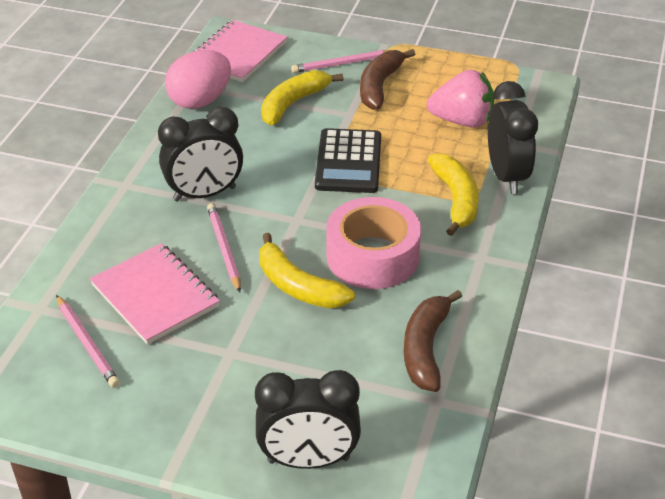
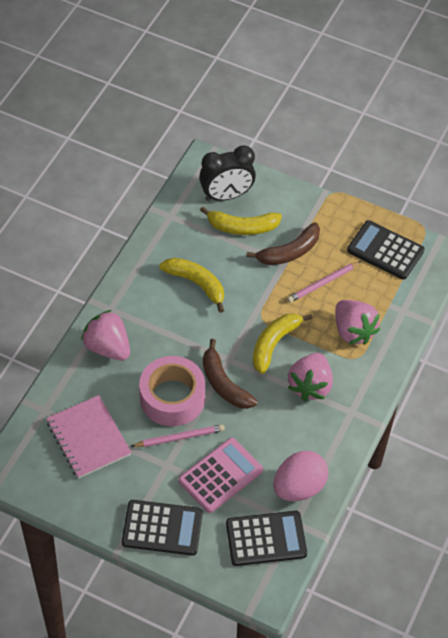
black calculator: [315,128,381,193] = 1 -> [122,500,203,556] [226,511,307,566] [347,220,425,280] = 3
black clock: [158,107,243,202] [255,370,361,469] [488,81,538,194] = 3 -> [199,145,256,201] = 1
pink calculator: none = 0 -> [179,438,263,513] = 1
pink notebook: [90,243,220,345] [193,20,287,82] = 2 -> [46,395,132,479] = 1
pink pencil: [56,295,120,388] [207,203,241,293] [291,50,389,73] = 3 -> [130,424,225,447] [287,261,361,303] = 2
pink strawberry: [427,70,494,128] = 1 -> [81,310,130,361] [288,353,333,401] [335,300,380,345] = 3

